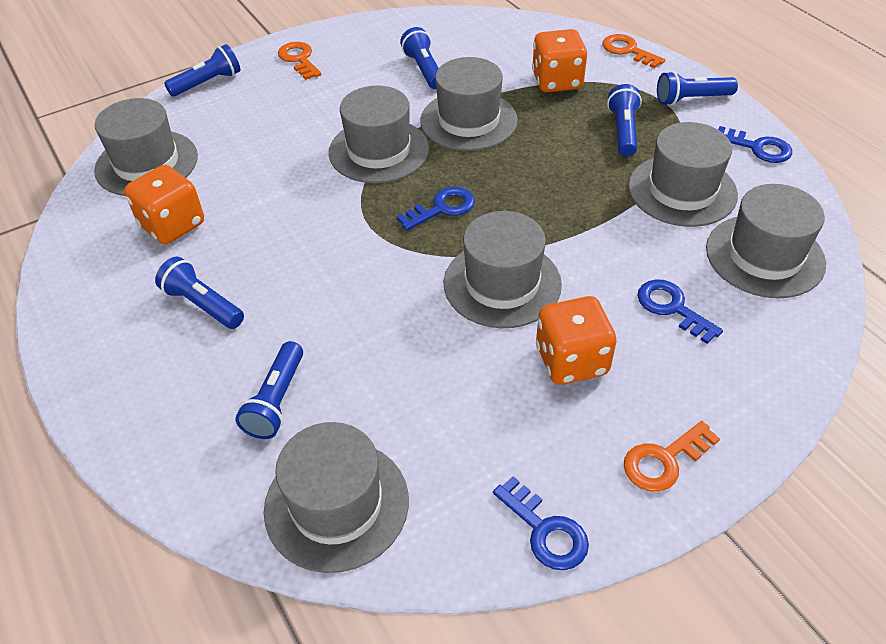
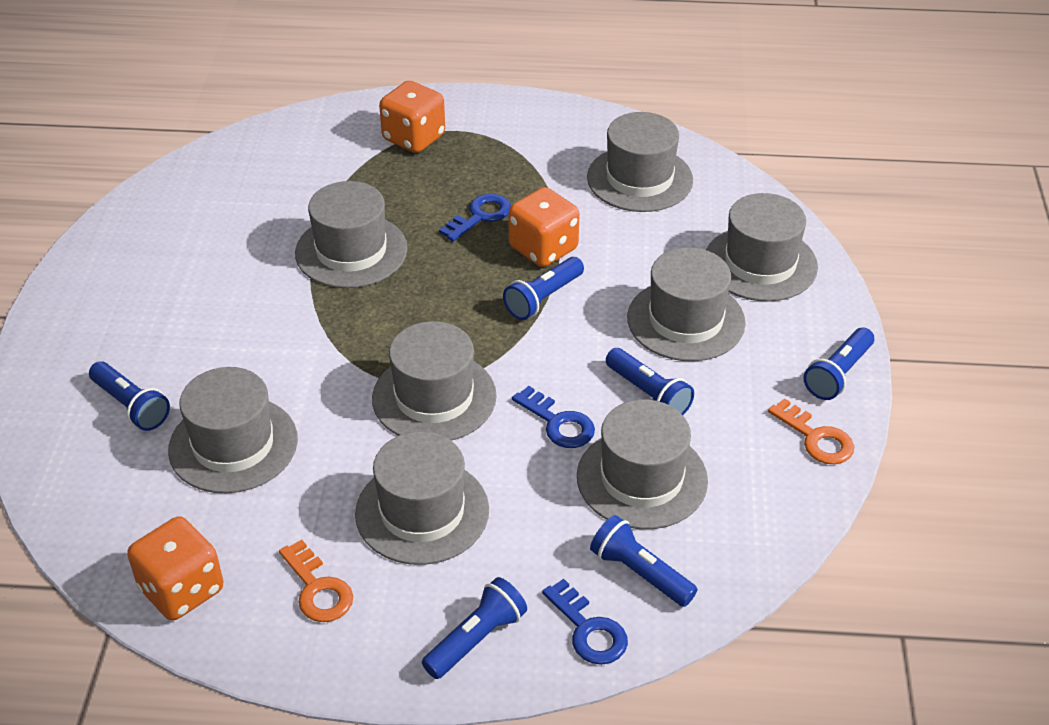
blue key: [397,187,475,231] [493,476,589,570] [637,279,723,344] [718,126,792,163] = 4 -> [439,194,511,242] [512,386,595,448] [542,579,628,665] = 3
grey hat: [94,98,198,196] [264,422,409,573] [329,86,429,183] [420,57,518,151] [444,211,562,328] [628,122,738,227] [706,184,826,298] = 7 -> [168,367,298,493] [295,181,408,288] [355,431,489,565] [372,321,497,441] [577,399,708,529] [587,112,693,212] [627,247,746,361] [706,193,818,301] = 8
orange key: [278,42,321,80] [602,34,665,68] [624,421,720,492] = 3 -> [279,540,353,622] [768,398,854,464] = 2

